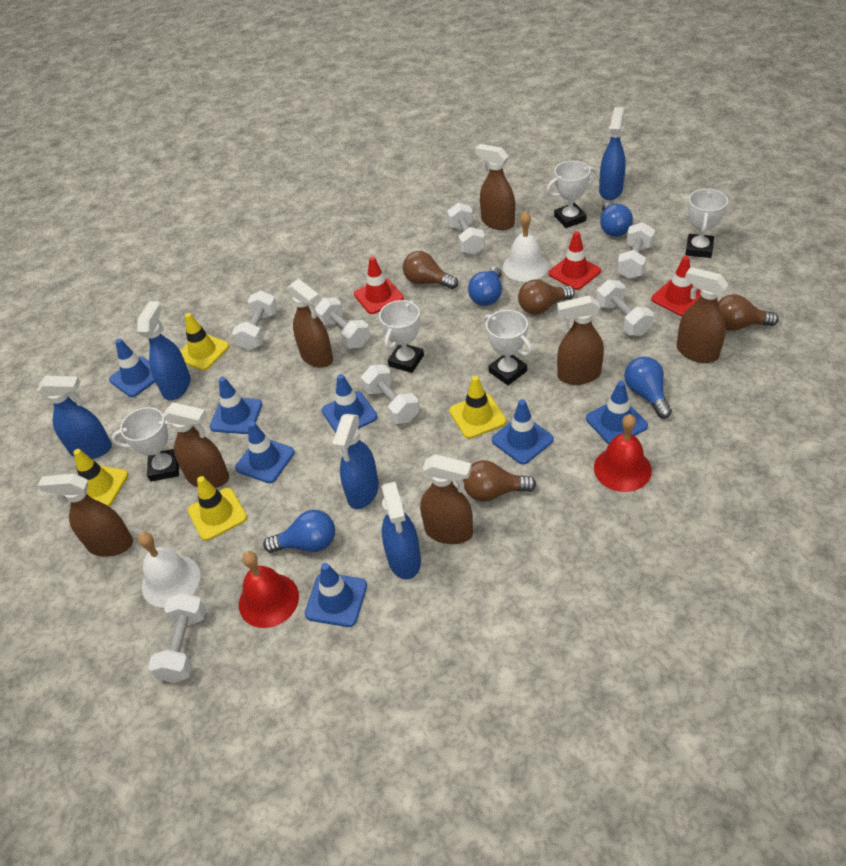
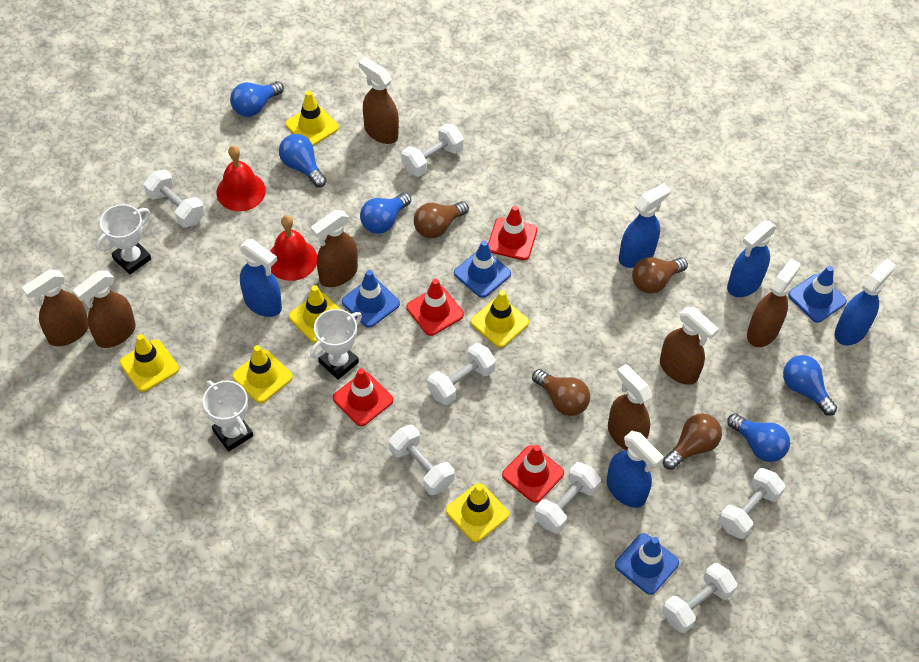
blue light bulb: [263,510,335,553] [468,266,502,306] [600,202,633,237] [624,357,672,419] = 4 -> [230,81,284,117] [279,134,327,188] [360,192,411,234] [727,413,790,462] [783,355,837,416] = 5
blue traffic cone: [109,338,155,397] [210,377,262,434] [235,421,295,483] [305,563,367,627] [322,374,377,433] [492,399,554,464] [586,381,648,444] = 7 -> [342,270,400,328] [454,240,511,298] [615,533,679,595] [788,266,847,323] = 4
red traffic cone: [354,257,404,314] [548,231,601,290] [651,256,701,316] = 3 -> [333,368,393,426] [406,279,464,336] [488,206,537,260] [502,445,564,503] = 4
white bell: [138,532,201,608] [503,211,548,282] = 2 -> none = 0
white trophy: [111,407,179,482] [379,300,424,373] [483,310,532,385] [547,161,597,228] [685,189,728,258] = 5 -> [96,204,151,275] [203,380,253,451] [310,309,362,379] = 3
yellow traffic cone: [73,449,128,506] [180,313,229,370] [188,476,247,541] [449,376,506,439] = 4 -> [120,334,179,392] [232,345,293,403] [285,91,339,146] [289,285,340,343] [446,483,509,542] [471,290,529,348] = 6

